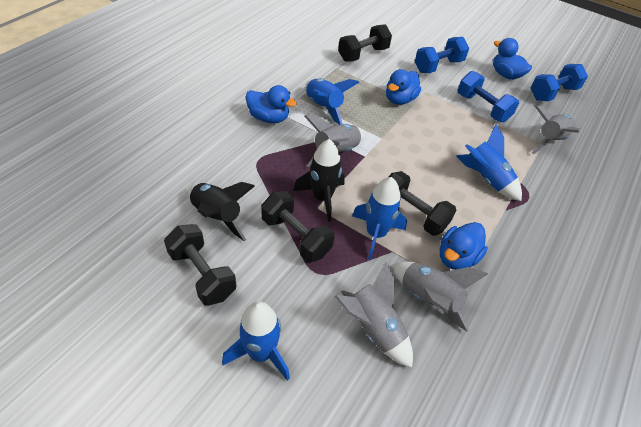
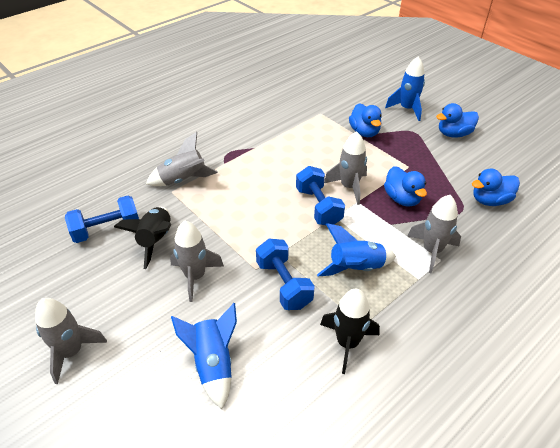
black dumbbell: [164,224,236,306] [261,191,334,262] [338,24,392,61] [389,171,456,236] = 4 -> none = 0
blue rocket: [222,301,290,381] [305,78,359,125] [352,177,407,260] [456,124,522,201] = 4 -> [171,303,237,409] [317,223,396,276] [385,57,425,121] = 3
grey rocket: [304,115,365,167] [334,261,413,368] [393,261,488,332] [532,106,581,154] = 4 -> [35,298,107,384] [146,132,218,186] [170,221,224,302] [324,131,367,205] [407,195,461,273] = 5

